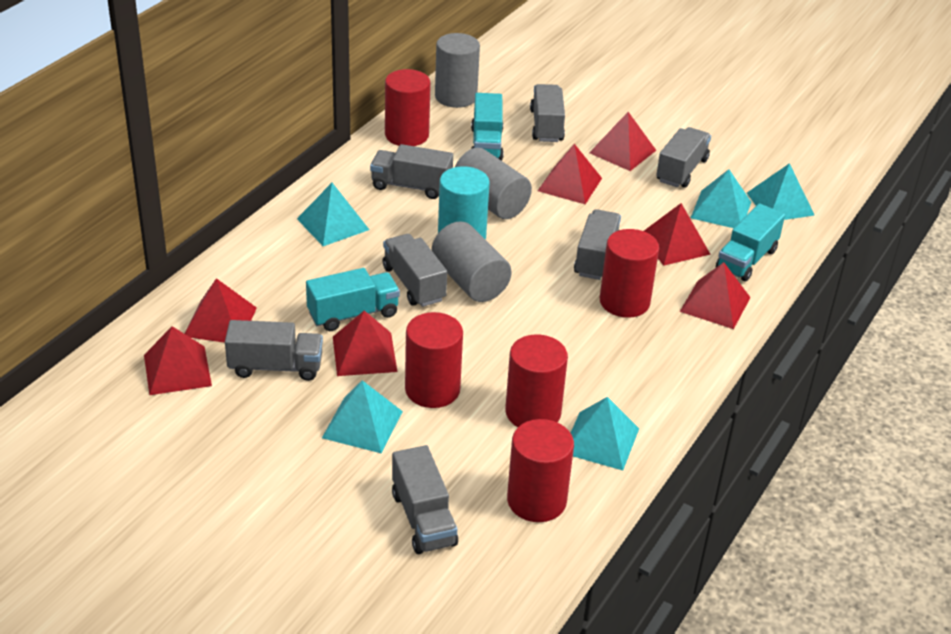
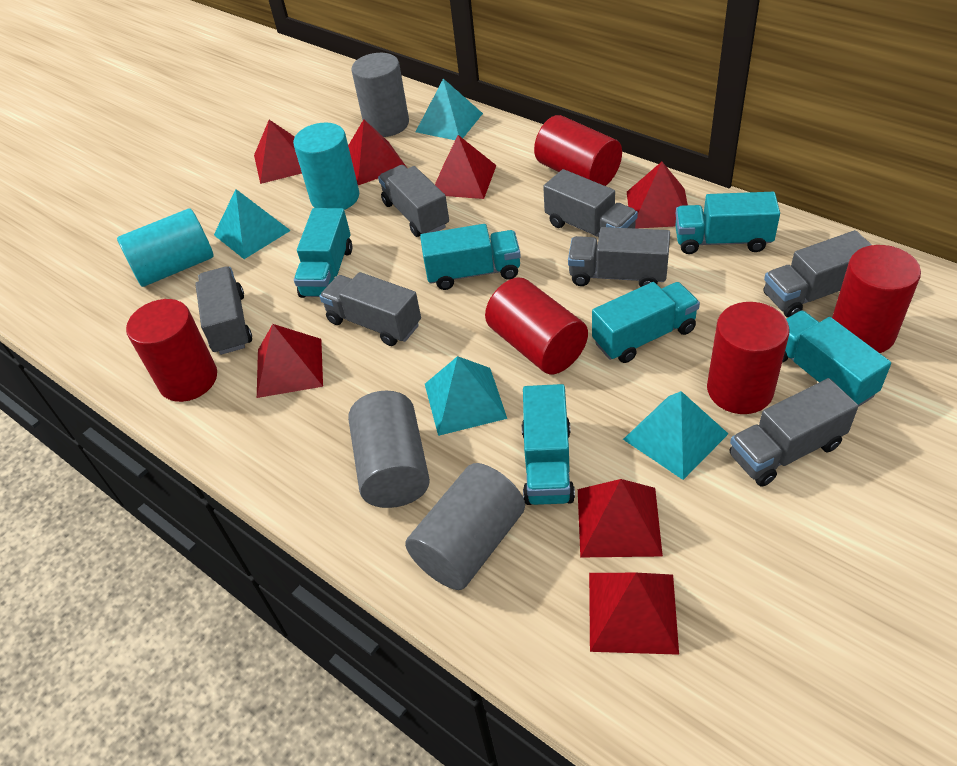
turquoise cylinder: [438,166,490,240] = 1 -> [117,208,214,287] [293,123,359,210] = 2
turquoise pyramid: [297,183,369,246] [322,380,403,453] [571,397,639,471] [691,169,751,228] [747,163,815,220] = 5 -> [214,189,291,259] [416,79,483,140] [425,356,507,436] [623,391,728,480] = 4
turquoise truck: [306,268,400,331] [471,93,504,161] [716,203,785,282] = 3 -> [294,208,352,298] [420,224,521,290] [522,384,575,505] [592,282,700,363] [675,192,780,254] [782,310,891,407] = 6

